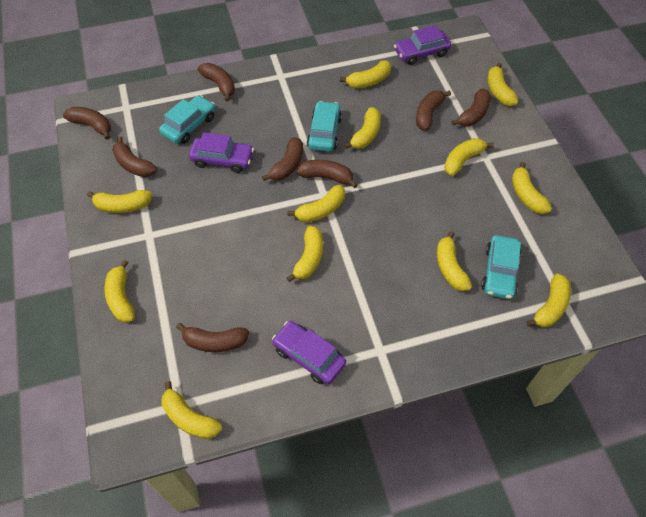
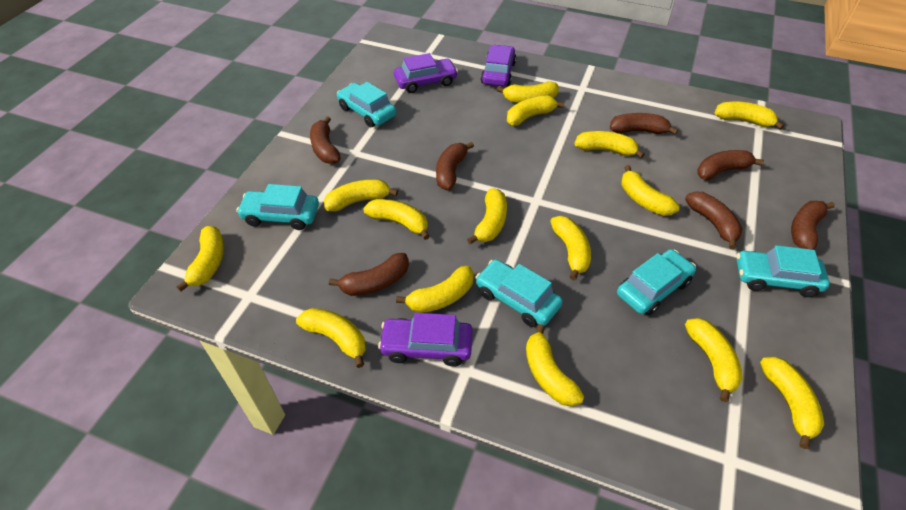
brown banana: [63,107,111,140] [112,136,157,177] [176,323,249,352] [198,63,235,101] [262,137,303,181] [296,160,358,188] [416,90,451,131] [451,89,491,126] = 8 -> [310,116,341,164] [329,253,409,296] [436,142,474,190] [610,113,678,135] [685,191,743,250] [697,150,764,180] [791,201,835,250] = 7
turquoise car: [159,95,215,144] [307,101,342,152] [481,235,521,299] = 3 -> [236,184,319,230] [337,82,396,127] [476,259,563,327] [617,249,696,315] [737,245,830,297] = 5
yellow banana: [87,190,152,213] [104,260,135,323] [161,381,222,439] [287,226,323,282] [288,185,345,222] [340,60,391,88] [344,107,381,149] [437,231,472,291] [444,138,494,176] [487,63,518,106] [512,162,552,214] [526,273,571,327] = 12 -> [176,226,224,292] [296,308,366,368] [324,179,398,212] [363,199,430,240] [396,266,474,313] [467,188,507,244] [497,81,559,103] [507,95,564,126] [526,324,584,407] [550,216,591,280] [574,131,645,158] [621,165,680,216] [685,318,743,402] [714,102,784,130] [760,356,824,449] = 15

